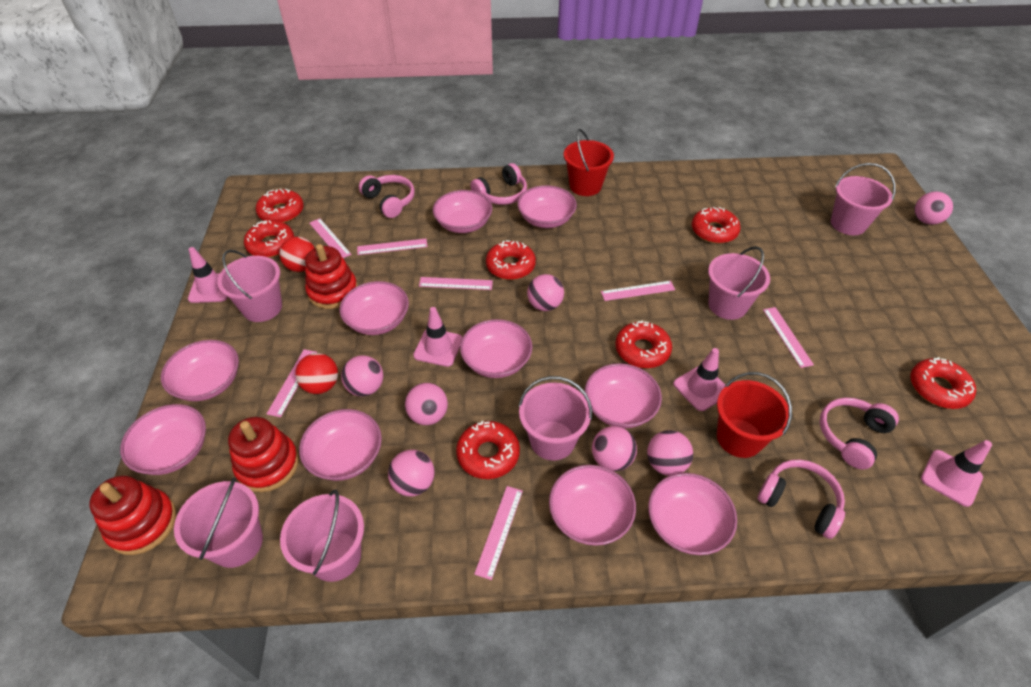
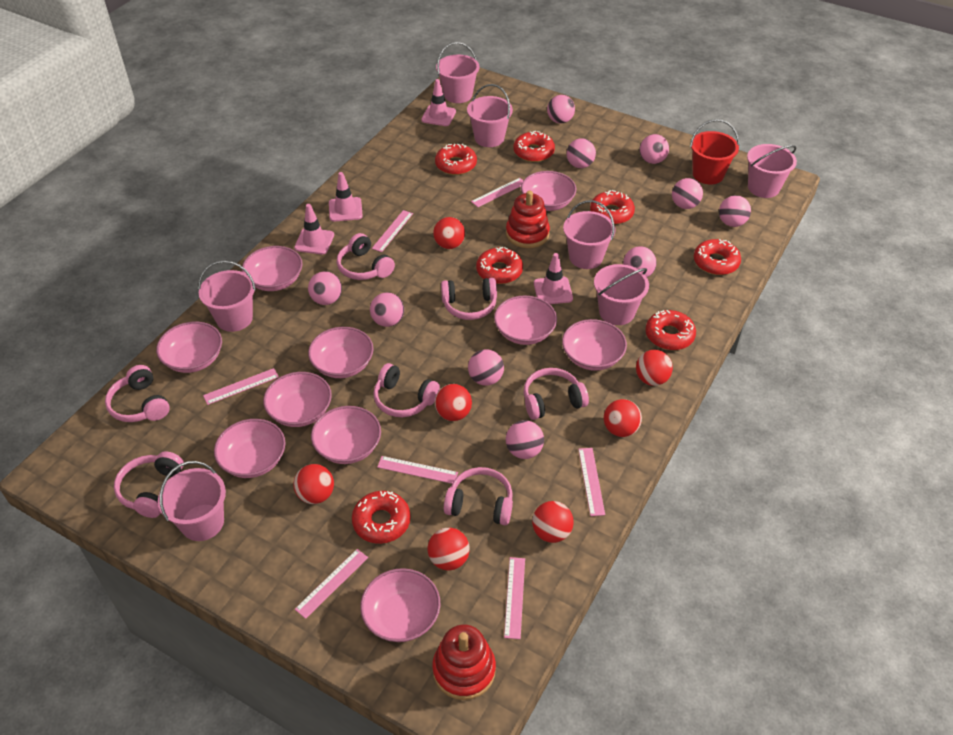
pink ball: [341,355,383,397] [388,450,434,496] [405,383,448,425] [527,274,564,311] [592,426,637,471] [647,430,693,476] [914,192,953,225] = 7 -> [308,271,342,305] [370,292,404,327] [468,349,504,386] [506,420,544,459] [547,95,575,124] [567,138,596,168] [623,246,657,277] [640,134,669,164] [672,178,703,209] [719,195,751,227] = 10
pink bucket: [174,478,263,568] [217,250,282,322] [280,490,364,582] [519,376,592,461] [708,246,770,320] [831,163,896,235] = 6 -> [158,461,226,541] [198,260,256,332] [436,42,480,103] [467,84,513,147] [563,200,616,269] [594,264,649,325] [747,144,797,198] = 7
pink headphones: [359,175,415,218] [470,163,527,205] [757,459,845,539] [820,398,899,469] = 4 -> [105,365,170,422] [114,451,184,518] [337,233,395,280] [373,363,440,417] [441,278,497,320] [444,467,513,525] [524,368,589,420] = 7
red ball: [279,237,314,272] [295,353,338,394] = 2 -> [293,464,334,504] [428,528,470,570] [433,217,465,249] [435,384,472,421] [532,501,574,543] [604,399,642,437] [636,350,673,386] = 7
red bucket: [564,129,614,196] [717,372,792,458] = 2 -> [690,119,739,185] = 1
red stacking toy: [89,476,177,555] [228,417,299,492] [305,244,358,309] = 3 -> [432,625,496,700] [506,190,550,248] = 2

